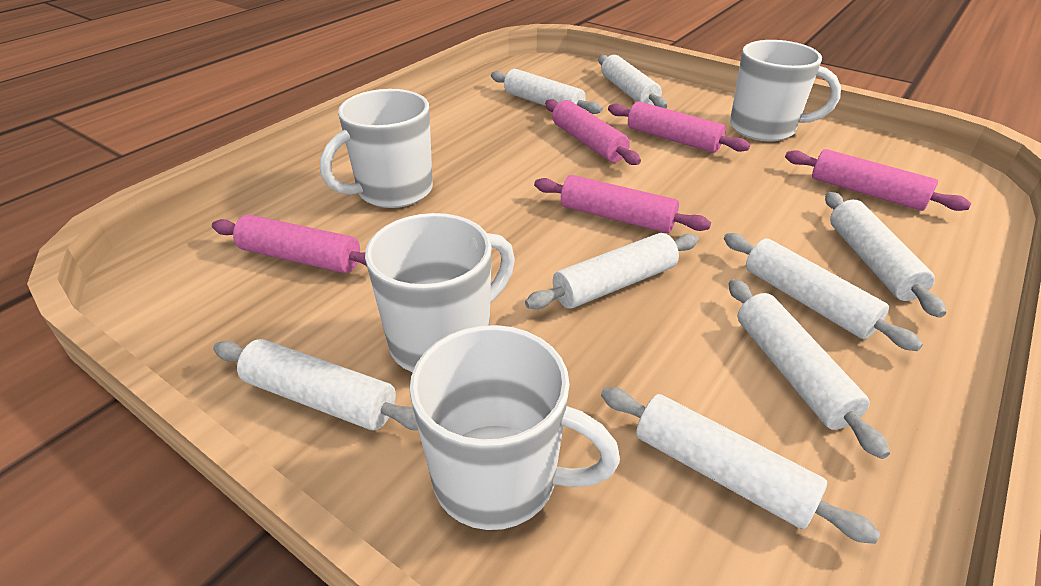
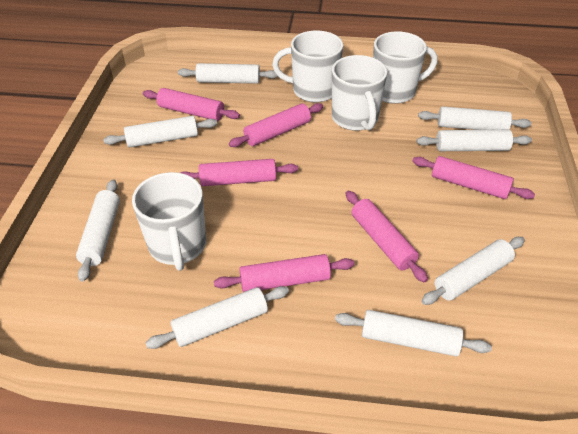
pink rolling pin: [212,215,367,273] [534,175,711,233] [545,99,641,165] [608,101,750,153] [785,149,971,211] = 5 -> [143,88,240,121] [180,159,298,186] [214,254,355,292] [229,103,323,147] [346,190,428,282] [412,156,535,199] = 6

